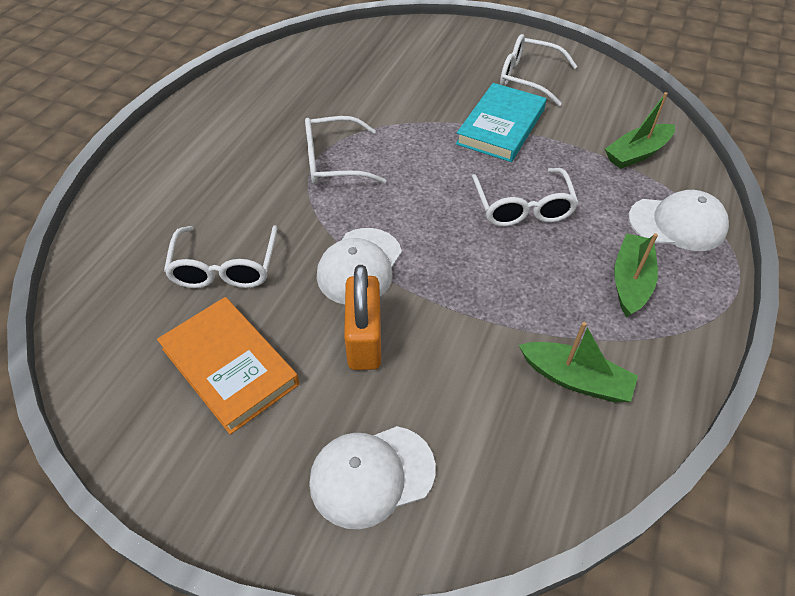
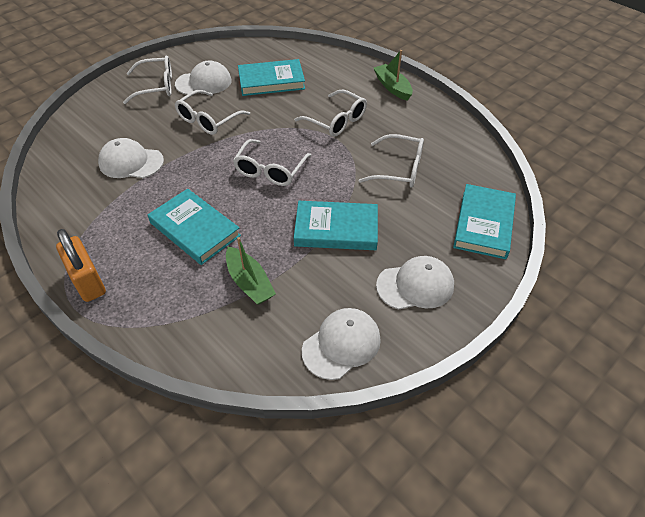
green boat: [519,322,638,402] [605,92,675,169] [614,233,658,317] = 3 -> [226,237,276,305] [374,50,413,101] = 2
orange book: [157,297,299,435] = 1 -> none = 0
turquoise book: [456,83,546,162] = 1 -> [148,189,241,265] [238,59,305,96] [294,201,378,250] [453,184,516,259] = 4
white cap: [309,426,436,529] [317,228,402,304] [629,190,729,251] = 3 -> [98,138,164,178] [175,60,232,95] [302,308,381,380] [376,256,454,310] = 4
white glasses: [164,226,277,288] [305,116,386,184] [472,168,579,226] [500,34,578,106] = 4 -> [123,56,172,104] [175,90,250,135] [233,139,311,186] [294,90,367,137] [359,134,424,187] = 5

